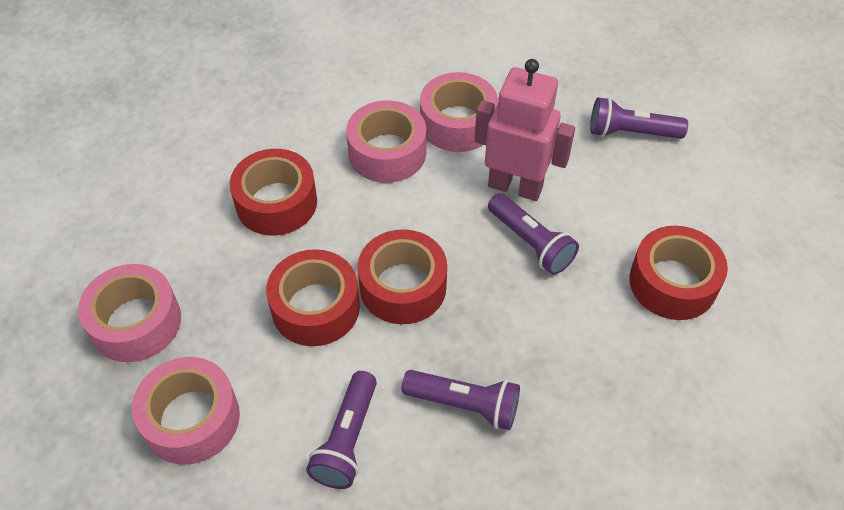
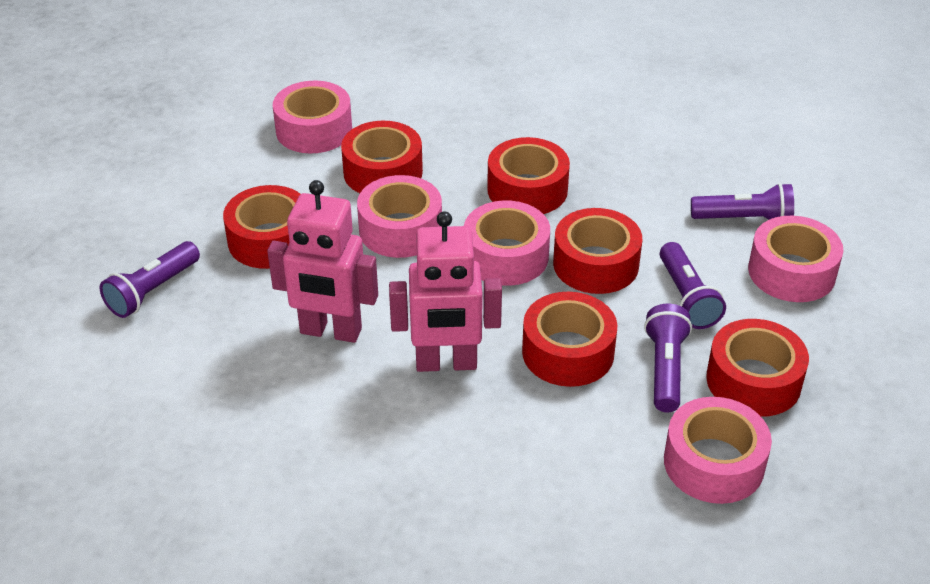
pink robot: [474,59,575,201] = 1 -> [267,180,378,343] [389,211,502,372] = 2
pink tape: [78,264,181,362] [132,357,240,465] [346,100,426,183] [420,72,498,152] = 4 -> [273,81,352,153] [357,175,442,258] [464,201,550,286] [664,397,772,504] [748,216,843,302] = 5
red tape: [230,149,317,236] [266,249,360,346] [358,229,447,324] [629,226,728,320] = 4 -> [223,185,301,269] [341,121,423,193] [487,137,570,214] [522,292,617,387] [553,208,642,294] [706,319,809,417] = 6

